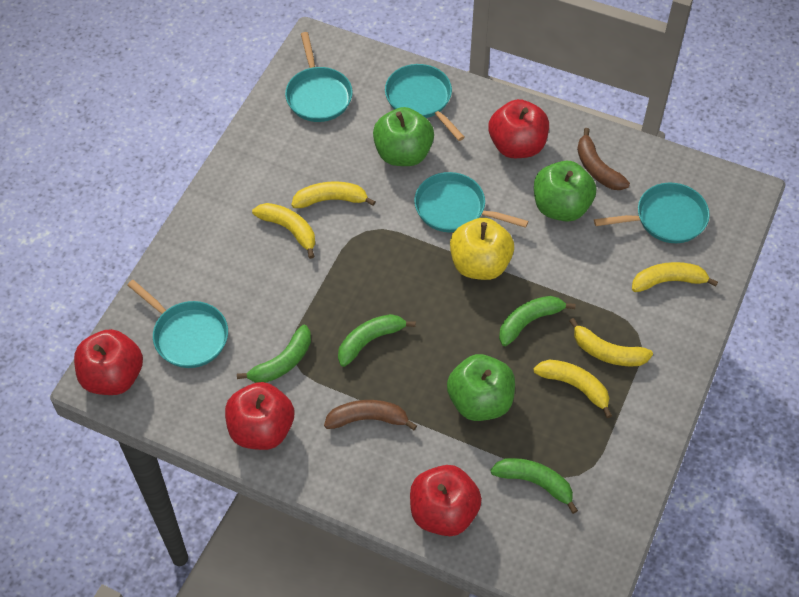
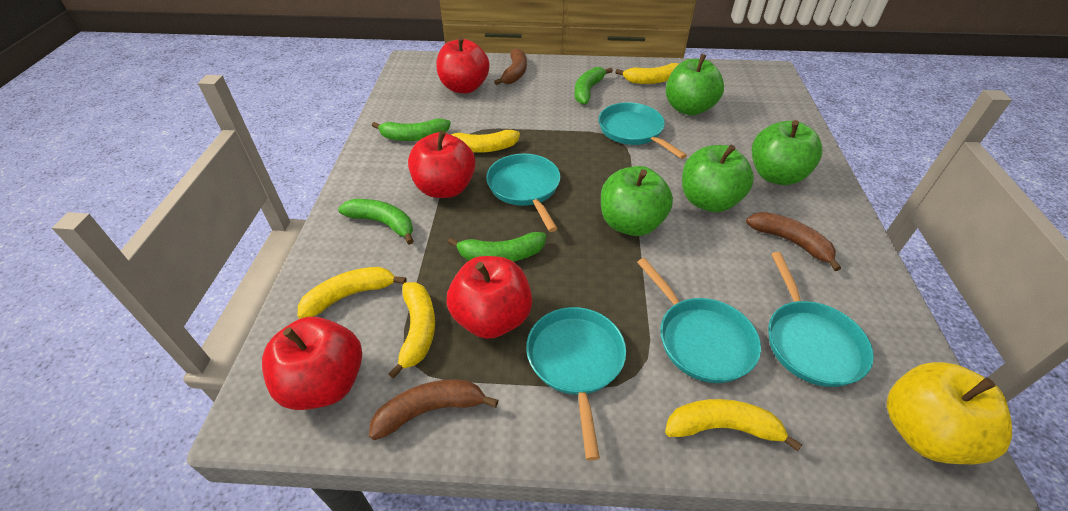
brown banana: [324,400,417,430] [577,128,630,190] = 2 -> [369,379,498,440] [494,48,527,85] [746,212,841,271] = 3
green apple: [373,107,434,166] [447,354,515,421] [534,161,596,222] = 3 -> [601,166,673,236] [666,54,724,116] [682,144,754,212] [752,120,823,185] = 4

